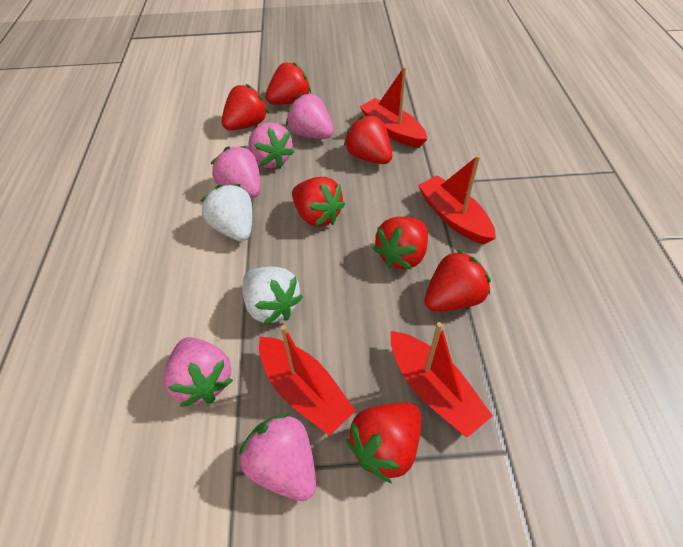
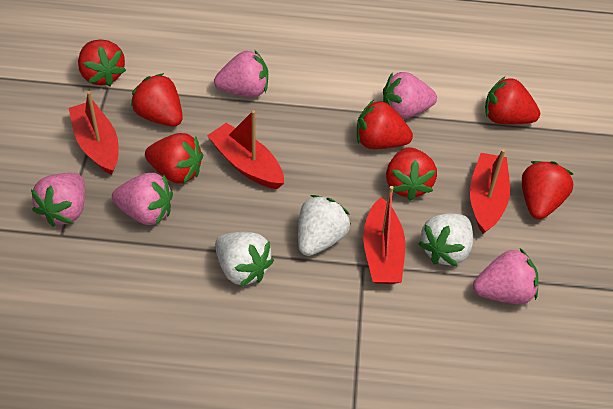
white strawberry: [200,184,252,241] [242,266,303,325] = 2 -> [215,232,274,287] [298,195,351,256] [418,213,473,267] = 3

